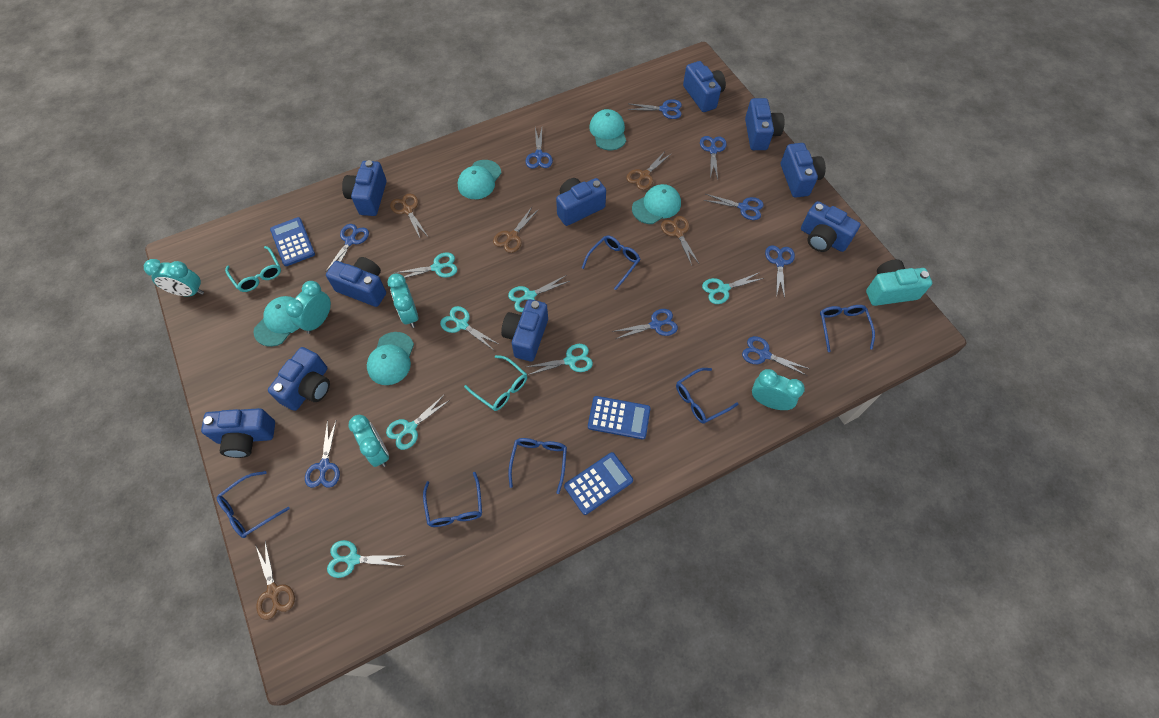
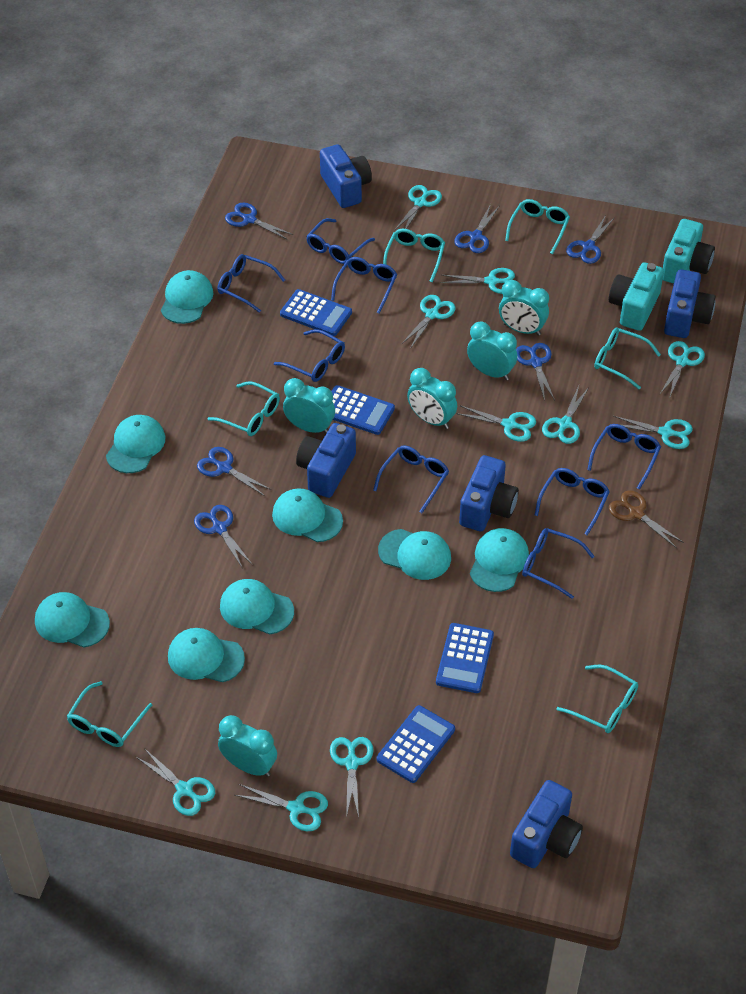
blue calculator: [270,217,315,266] [564,452,633,515] [588,396,651,439] = 3 -> [280,289,352,336] [331,385,395,435] [377,705,455,783] [436,623,494,693] = 4
blue camera: [201,408,275,458] [268,347,330,411] [326,257,386,307] [342,160,387,216] [501,299,548,362] [556,178,606,226] [683,61,726,112] [745,98,785,150] [781,143,826,198] [801,201,861,252] = 10 -> [296,423,356,498] [320,144,372,208] [459,455,519,531] [510,780,583,868] [664,269,716,338] = 5
blue glasses: [217,471,290,538] [423,472,482,527] [508,438,567,494] [582,235,640,290] [676,368,739,424] [820,305,875,352] = 6 -> [217,254,285,313] [274,329,345,382] [306,218,375,264] [331,257,397,313] [373,445,449,513] [522,528,595,599] [535,468,610,535] [587,424,661,490] = 8
blue scissors: [305,420,340,488] [325,224,369,272] [525,128,553,169] [612,309,678,339] [627,99,682,119] [700,136,727,179] [703,194,764,220] [742,336,810,376] [765,245,795,298] = 9 -> [194,505,253,569] [197,447,272,496] [225,203,293,240] [454,204,499,253] [516,343,555,401] [566,215,615,264] = 6
brown scissors: [255,541,295,620] [390,194,427,238] [493,207,539,253] [626,150,672,190] [661,216,699,265] = 5 -> [609,491,684,548] = 1
turquoise camera: [866,259,932,306] = 1 -> [609,262,664,331] [663,219,715,284] = 2
turquoise cap: [253,296,299,347] [367,332,414,385] [458,160,501,199] [589,109,626,150] [632,184,681,224] = 5 -> [35,592,110,647] [106,415,165,473] [161,270,214,324] [168,628,245,682] [220,579,294,634] [272,488,343,542] [378,529,451,580] [470,528,529,592] = 8
turquoise glasses: [225,246,281,292] [464,355,527,411] = 2 -> [67,681,152,747] [207,381,280,436] [383,229,445,282] [505,199,570,254] [556,665,638,733] [594,328,661,389] = 6
turquoise scissors: [327,540,403,578] [386,394,450,450] [395,252,458,278] [440,306,500,349] [508,276,570,312] [526,344,593,375] [702,272,764,304] = 7 -> [135,748,215,816] [235,784,328,831] [330,737,373,818] [394,185,442,231] [402,295,456,349] [440,268,515,294] [456,405,536,442] [542,386,589,444] [613,416,693,449] [660,341,705,399] = 10

